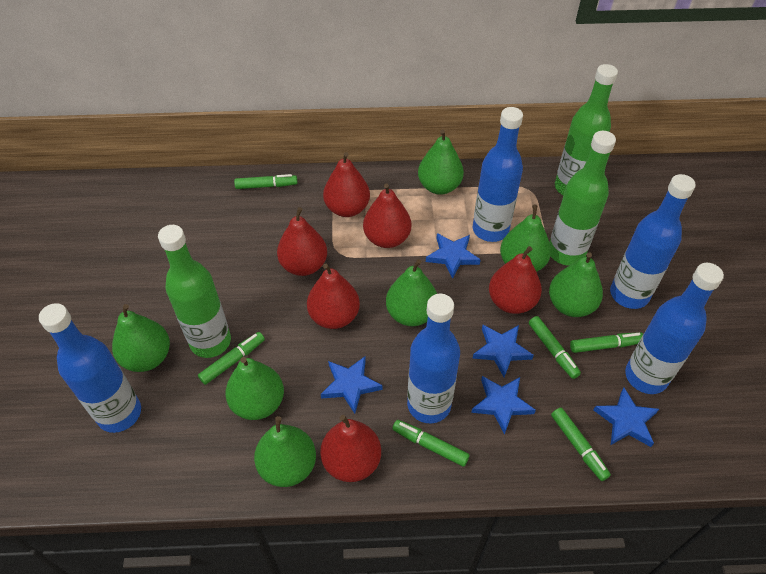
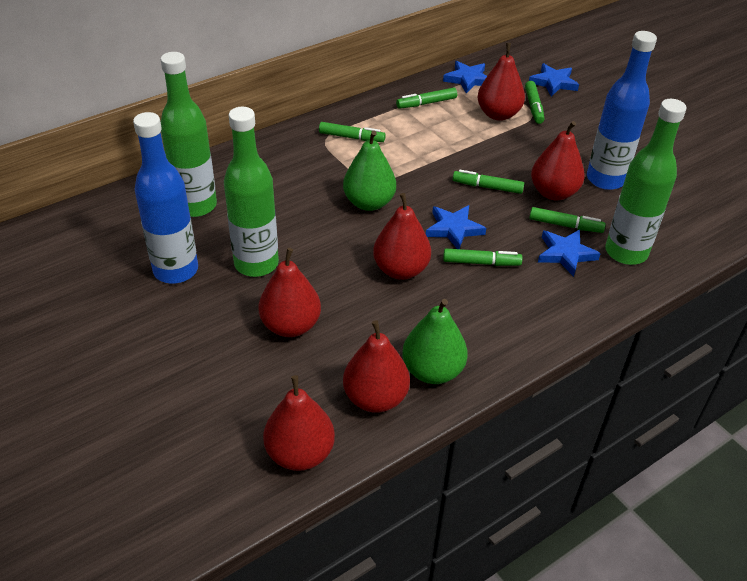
blue bottle: [39,303,141,433] [407,294,460,423] [473,107,523,242] [610,174,696,309] [625,263,724,394] = 5 -> [133,112,198,284] [587,31,657,190] = 2
blue star: [321,356,382,414] [426,233,481,279] [471,376,536,435] [473,325,534,377] [594,388,659,447] = 5 -> [426,205,486,249] [443,61,487,94] [529,63,579,96] [538,229,601,277] = 4
green pear: [112,304,170,372] [225,357,284,420] [254,416,316,487] [386,259,437,326] [418,129,464,195] [500,205,551,272] [549,253,603,317] = 7 -> [343,131,396,211] [402,299,468,384] = 2

